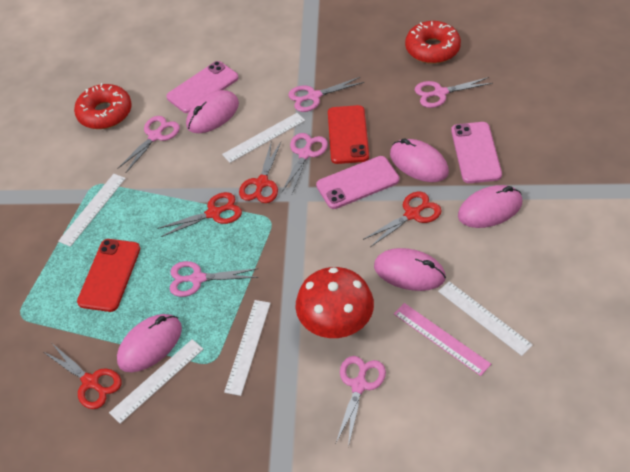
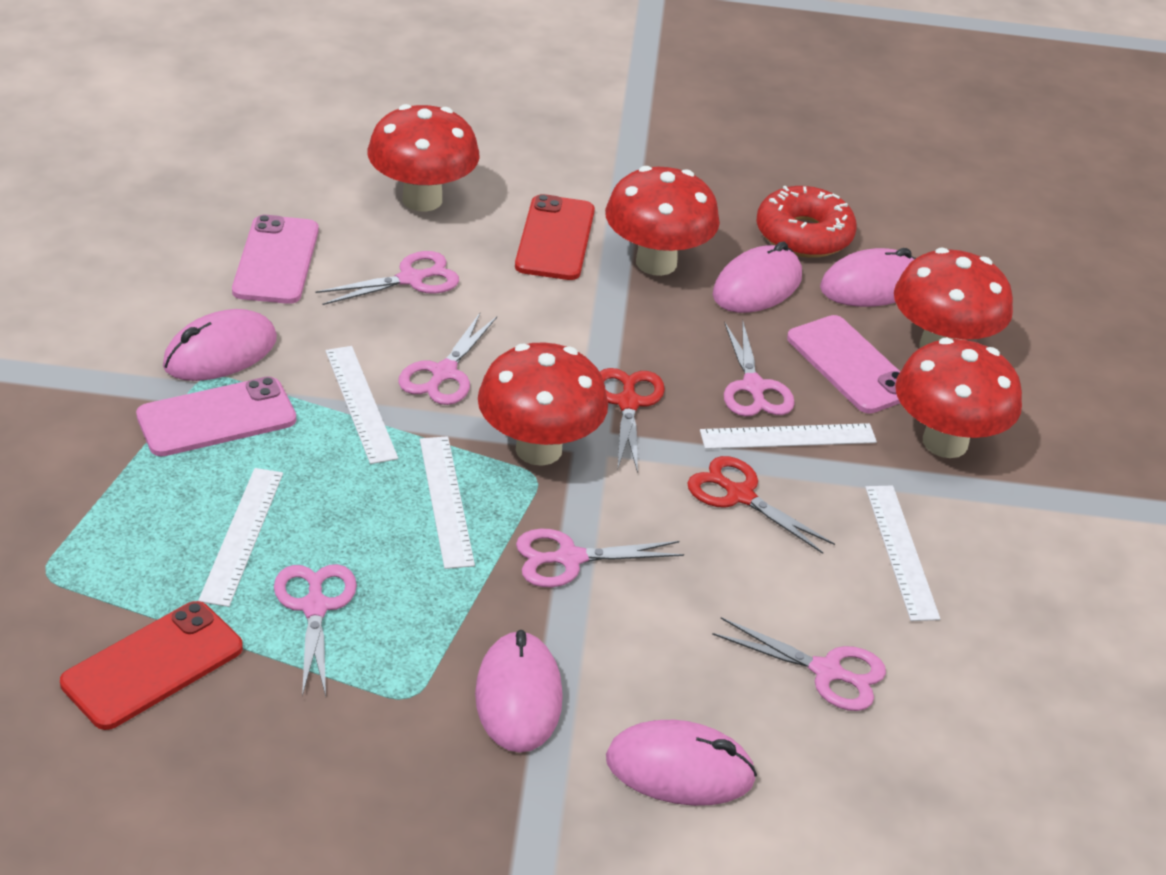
pink ruler: [394,303,491,376] = 1 -> none = 0
red donut: [74,83,132,129] [405,21,461,64] = 2 -> [757,186,857,258] = 1
red mushroom: [296,267,374,338] = 1 -> [368,104,480,212] [478,342,608,466] [605,166,720,276] [894,248,1013,348] [895,338,1022,458] = 5
red scissors: [44,344,121,409] [157,192,242,237] [239,142,281,203] [363,191,441,247] = 4 -> [600,368,665,473] [687,456,835,554] = 2

